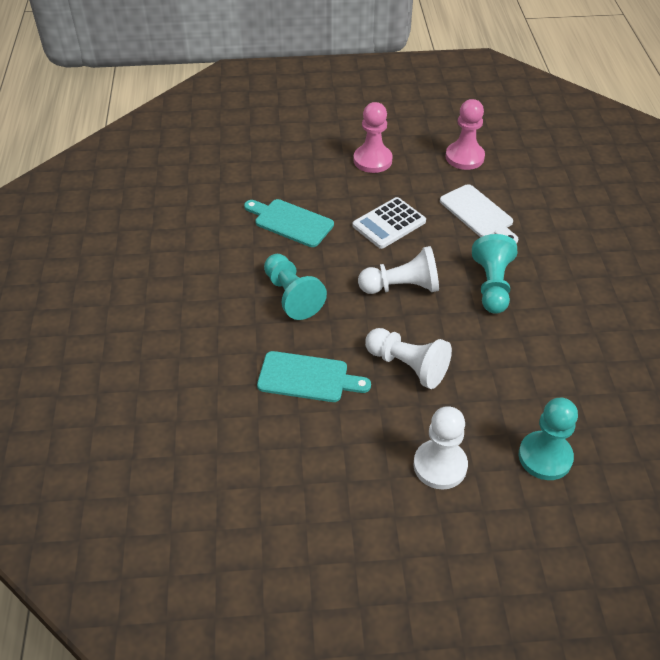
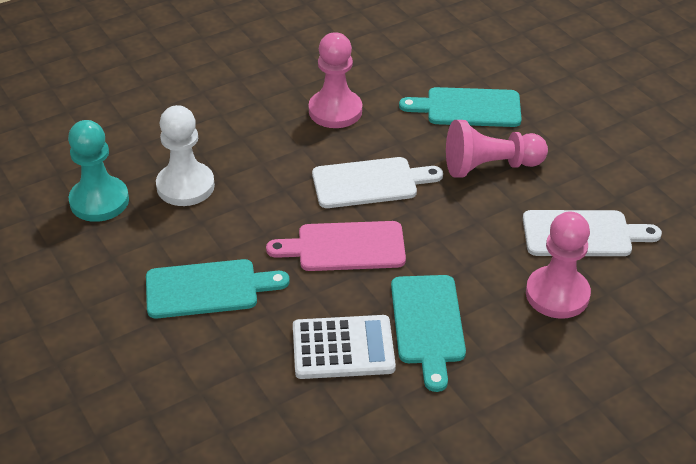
pink cutting board: none = 0 -> [266,221,406,271] = 1
pink pawn: [353,102,393,173] [446,99,485,170] = 2 -> [309,32,362,128] [446,120,548,178] [526,212,591,319] = 3
turquoise cutting board: [244,199,334,247] [257,351,371,402] = 2 -> [146,259,290,318] [391,275,466,392] [399,87,521,127] = 3
turquoise pawn: [264,254,327,320] [472,234,517,314] [518,398,578,480] = 3 -> [68,120,129,222] = 1
white cutting board: [440,184,518,244] = 1 -> [312,157,443,208] [523,210,662,256] = 2
white pawn: [358,246,439,294] [365,328,452,389] [414,406,468,489] = 3 -> [156,105,215,206] = 1

